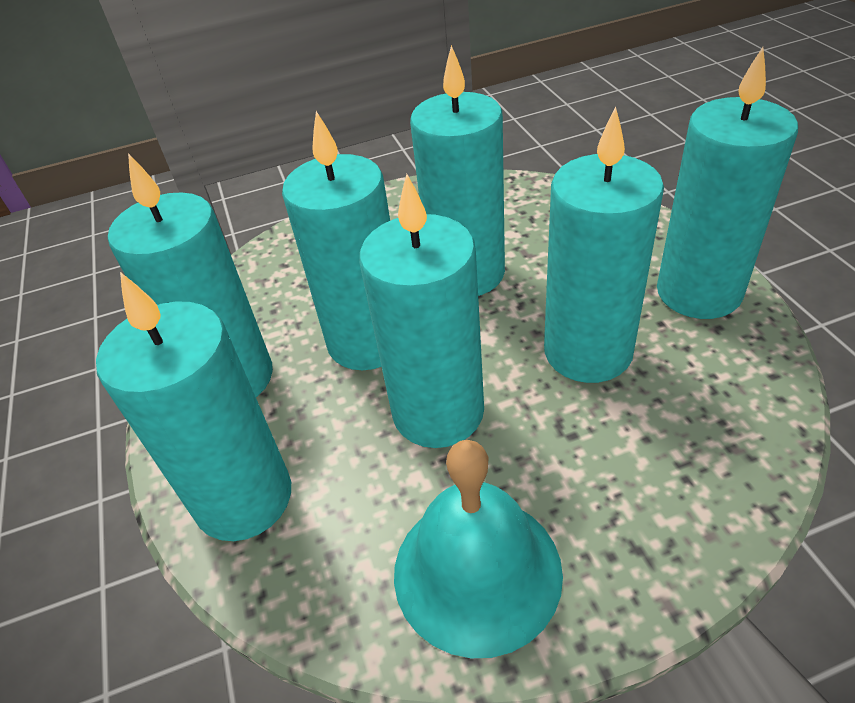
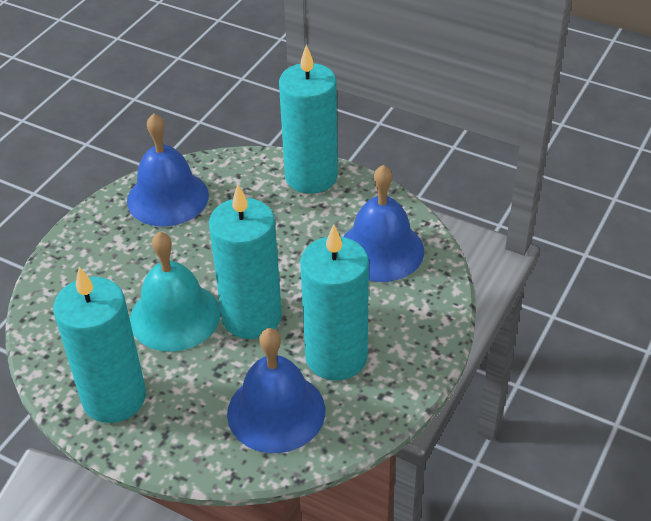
blue bell: none = 0 -> [127,113,209,226] [227,328,325,453] [343,165,424,282] = 3
turquoise candle: [96,272,291,541] [108,153,273,397] [282,111,390,370] [359,174,484,448] [410,45,505,296] [544,107,664,383] [657,47,798,319] = 7 -> [53,267,146,423] [209,185,282,339] [279,45,338,194] [300,224,369,381] = 4

